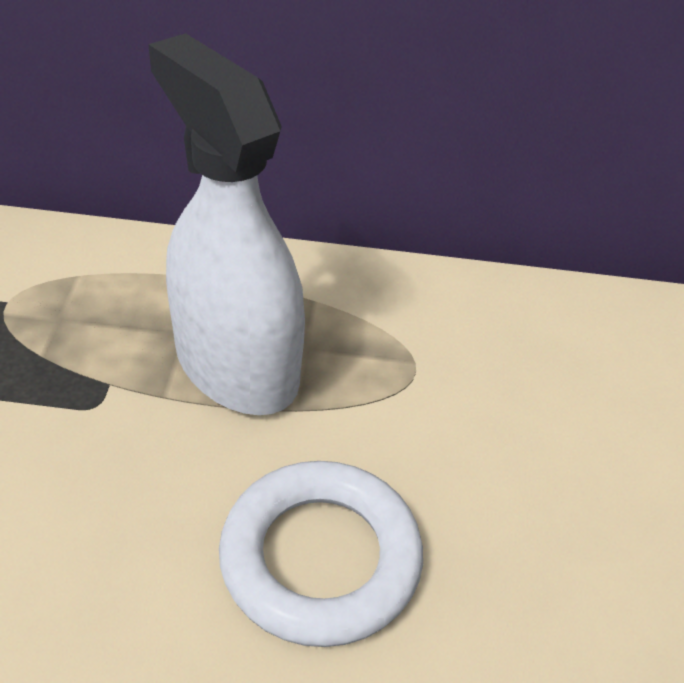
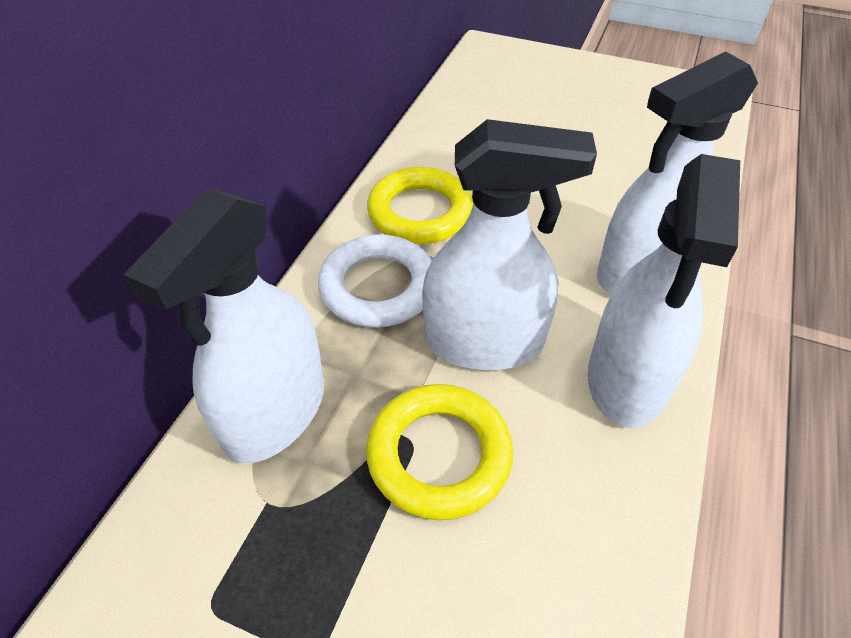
white spray bottle: [148,33,305,415] = 1 -> [124,188,324,463] [422,119,597,371] [588,154,740,428] [597,51,758,294] = 4
yellow ring: none = 0 -> [366,384,513,520] [367,167,473,244] = 2

